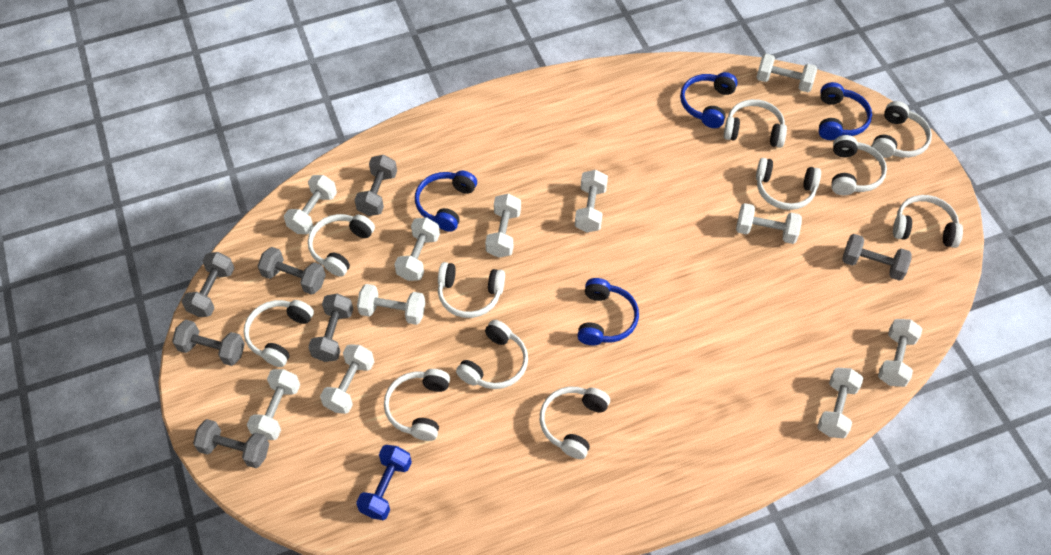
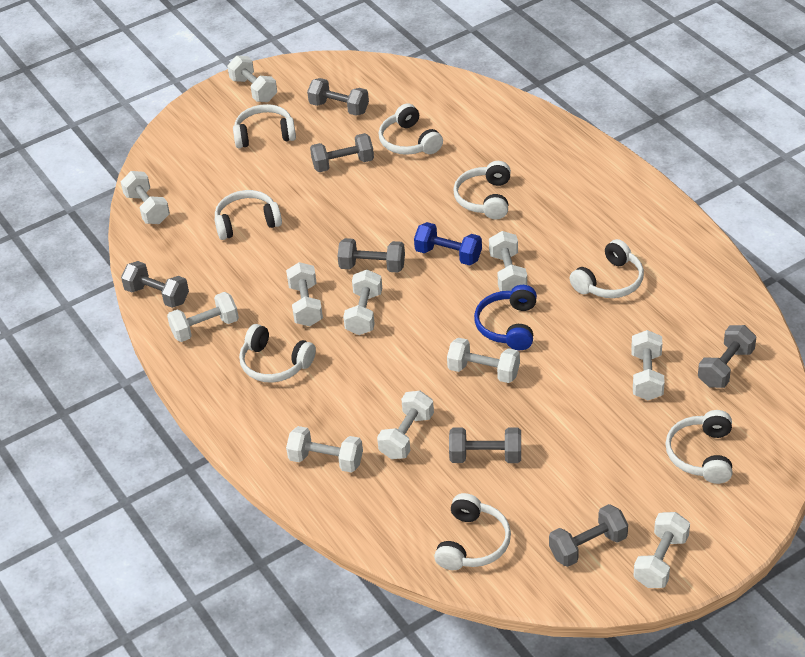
blue headphones: [415,171,477,232] [577,278,639,345] [680,72,738,128] [819,82,872,140] = 4 -> [474,285,537,350] = 1
white headphones: [244,300,314,367] [308,214,375,277] [384,369,450,441] [438,262,505,318] [456,320,528,389] [540,387,610,459] [724,99,787,148] [756,158,821,210] [831,135,887,195] [872,101,932,158] [893,195,963,248] = 11 -> [214,190,282,240] [233,104,296,148] [239,324,316,382] [379,104,443,155] [434,493,511,570] [453,161,511,219] [570,239,644,298] [665,410,732,484] = 8

